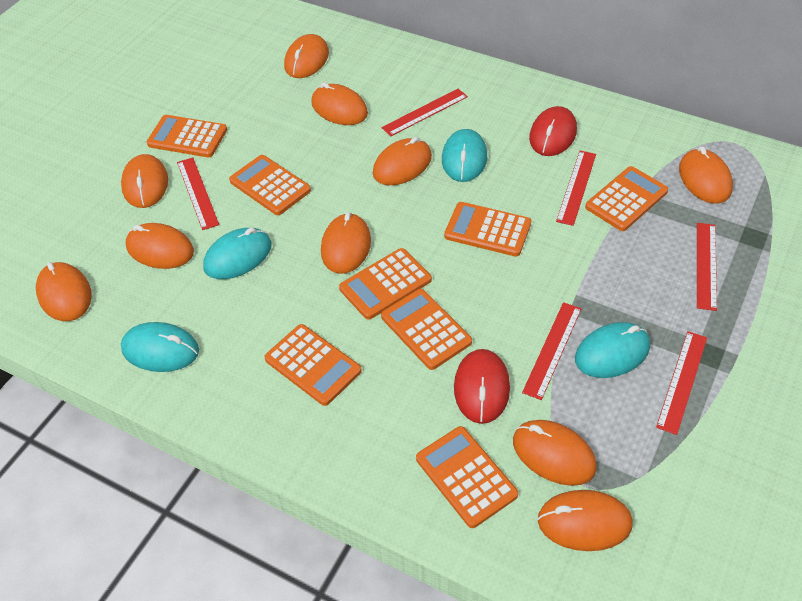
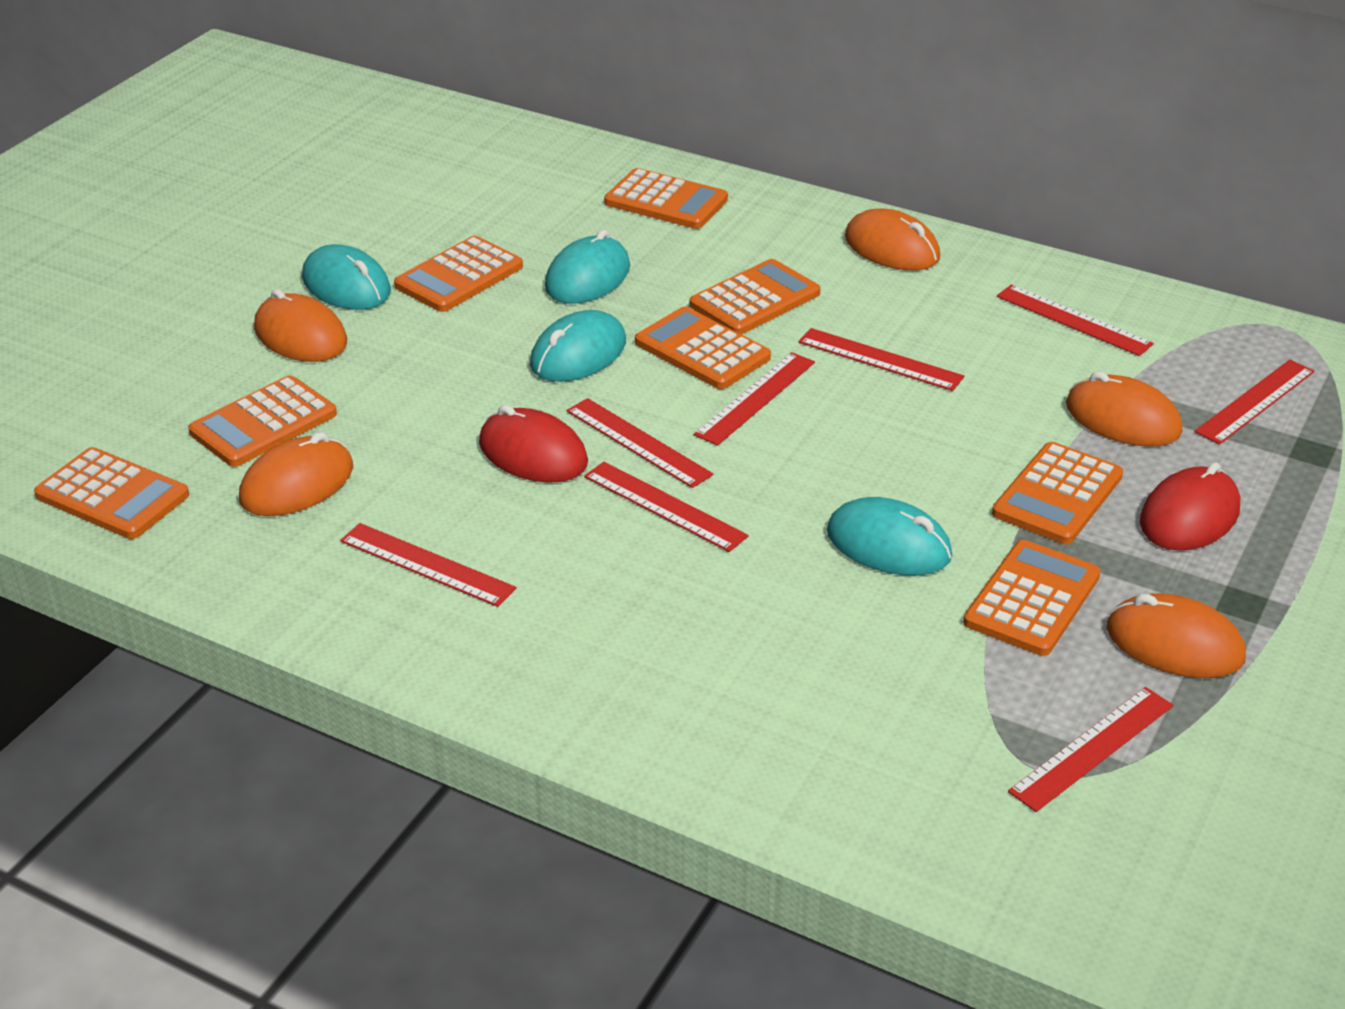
orange mouse: [36,262,92,321] [121,154,168,208] [126,223,194,269] [284,34,329,78] [311,82,368,125] [321,212,371,274] [373,137,432,185] [513,420,597,486] [538,490,633,551] [679,147,733,204] = 10 -> [239,432,353,516] [254,289,347,362] [845,209,940,270] [1066,371,1182,447] [1106,593,1246,678] = 5
red ruler: [177,158,219,230] [381,89,468,136] [522,302,581,400] [556,151,596,226] [656,331,707,435] [697,223,717,311] = 6 -> [340,523,516,607] [567,398,713,488] [584,462,749,552] [694,352,815,446] [798,328,964,391] [997,285,1154,356] [1008,687,1173,812] [1194,360,1314,445] = 8

